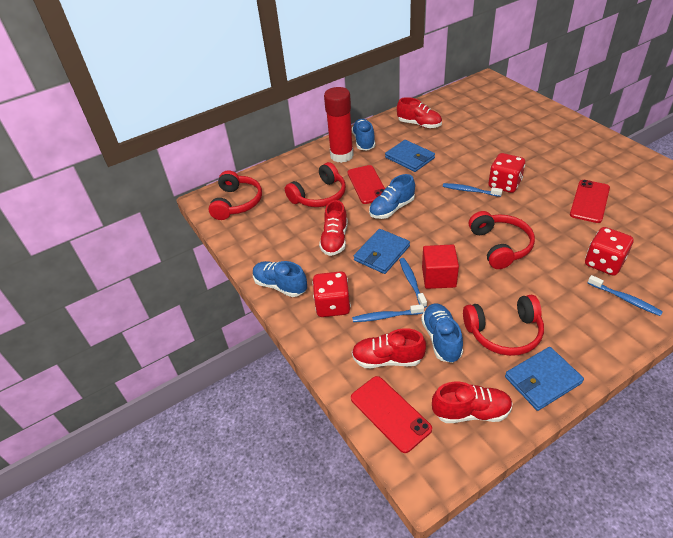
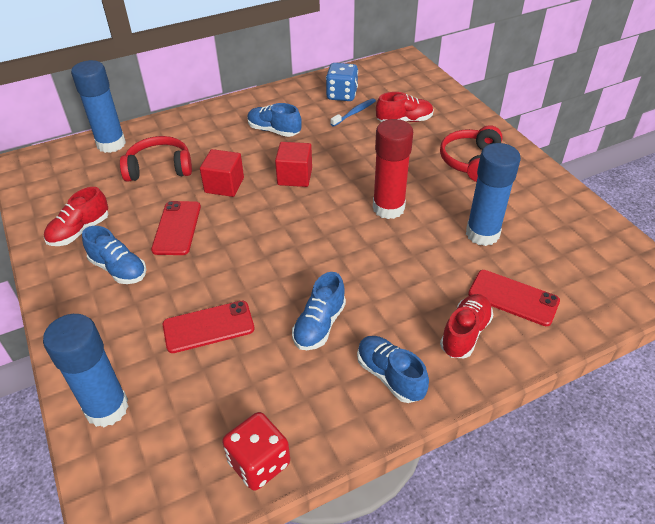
blue dice: none = 0 -> [326,63,358,101] = 1
blue glue stick: none = 0 -> [43,314,129,427] [71,60,126,153] [466,143,521,246] = 3
blue toothbrush: [352,304,424,322] [399,258,427,308] [443,183,503,197] [587,275,663,316] = 4 -> [331,98,376,127] = 1
blue wallet: [354,229,410,274] [385,140,435,172] [505,347,584,411] = 3 -> none = 0
red cube: [422,244,459,289] = 1 -> [200,149,244,197] [275,142,312,187] = 2
red dice: [312,271,351,317] [488,153,525,193] [585,227,633,276] = 3 -> [222,412,290,491] = 1
red headphones: [209,170,262,220] [285,162,346,207] [463,294,544,356] [469,211,535,269] = 4 -> [120,136,192,182] [440,125,503,182] = 2
red shoe: [319,200,348,256] [352,328,426,368] [397,97,442,128] [432,382,513,423] = 4 -> [44,187,109,246] [376,92,434,122] [440,294,493,358] = 3

